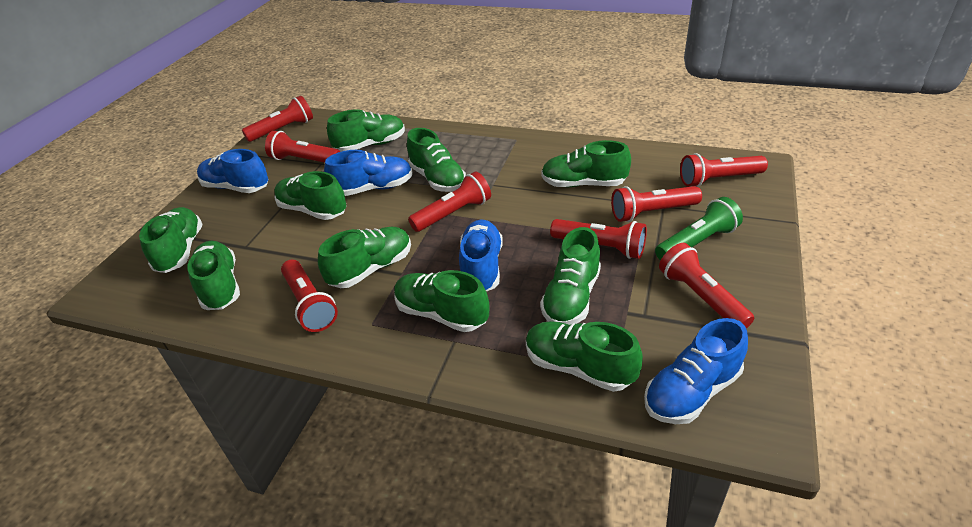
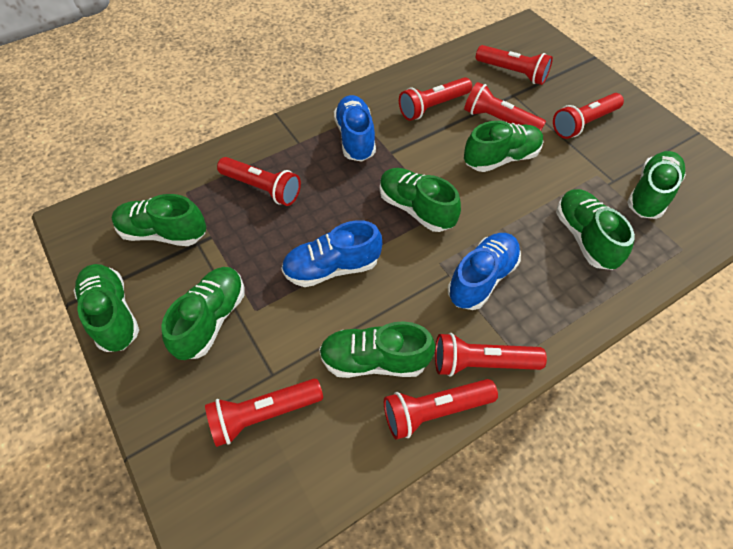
blue shoe: [197,149,269,193] [324,150,413,196] [459,220,503,291] [644,318,748,424] = 4 -> [281,220,382,287] [334,95,376,162] [448,233,521,310] = 3
green flashlight: [655,197,743,261] = 1 -> none = 0
green shoe: [139,207,203,273] [188,241,240,310] [274,171,347,220] [318,227,411,288] [327,109,405,152] [394,270,489,332] [407,128,466,192] [526,321,643,392] [540,227,601,325] [541,140,631,187] = 10 -> [74,264,139,352] [112,194,206,246] [161,267,245,360] [319,321,435,378] [380,168,461,232] [464,121,543,172] [556,189,635,270] [627,151,686,219] = 8

